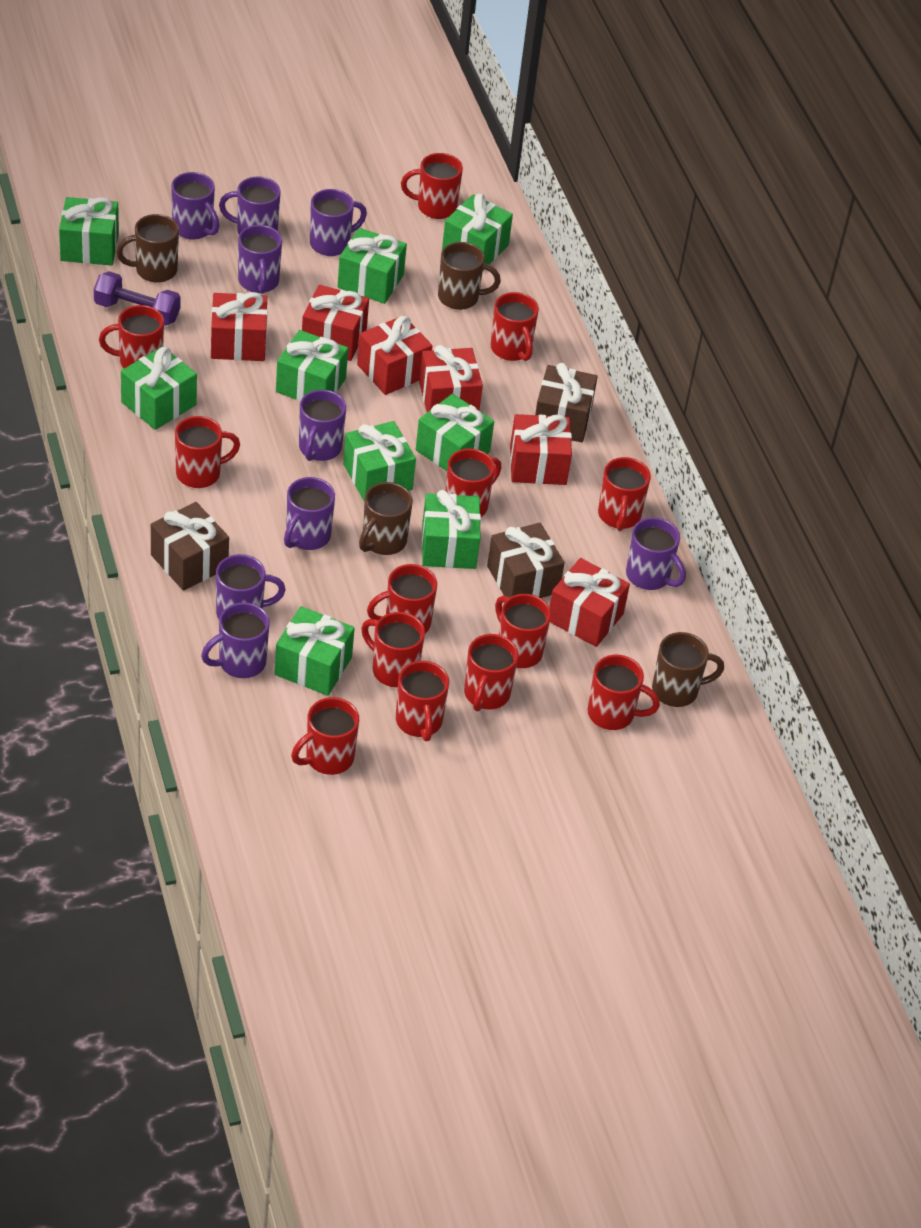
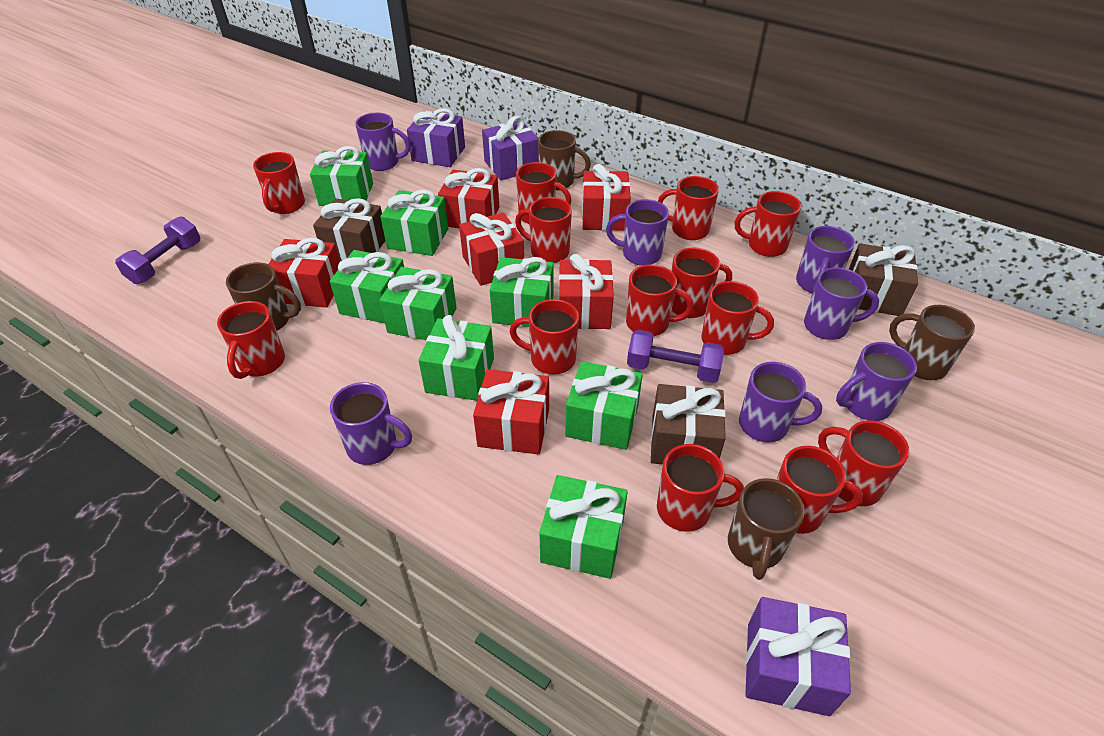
green gift: [59,197,119,266] [121,346,197,430] [274,606,355,696] [276,330,348,402] [337,228,407,304] [343,421,416,502] [416,394,494,471] [421,490,481,569] [442,194,513,270] = 9 -> [310,146,373,206] [330,250,404,323] [380,190,448,256] [380,267,457,340] [419,315,494,401] [490,257,554,327] [539,475,628,579] [565,361,643,450] = 8
purple dumbbell: [94,271,181,326] = 1 -> [115,217,200,284] [627,330,724,383] = 2
purple gift: none = 0 -> [407,108,465,167] [482,116,539,180] [745,597,851,716] = 3
purple mug: [171,172,219,239] [201,602,270,678] [216,554,286,619] [219,176,281,234] [238,225,282,294] [284,477,335,550] [299,390,346,461] [310,189,367,256] [626,517,686,590] = 9 -> [330,382,412,465] [355,113,411,171] [606,199,669,266] [739,362,822,443] [796,226,855,293] [804,267,879,340] [836,342,917,421] = 7

